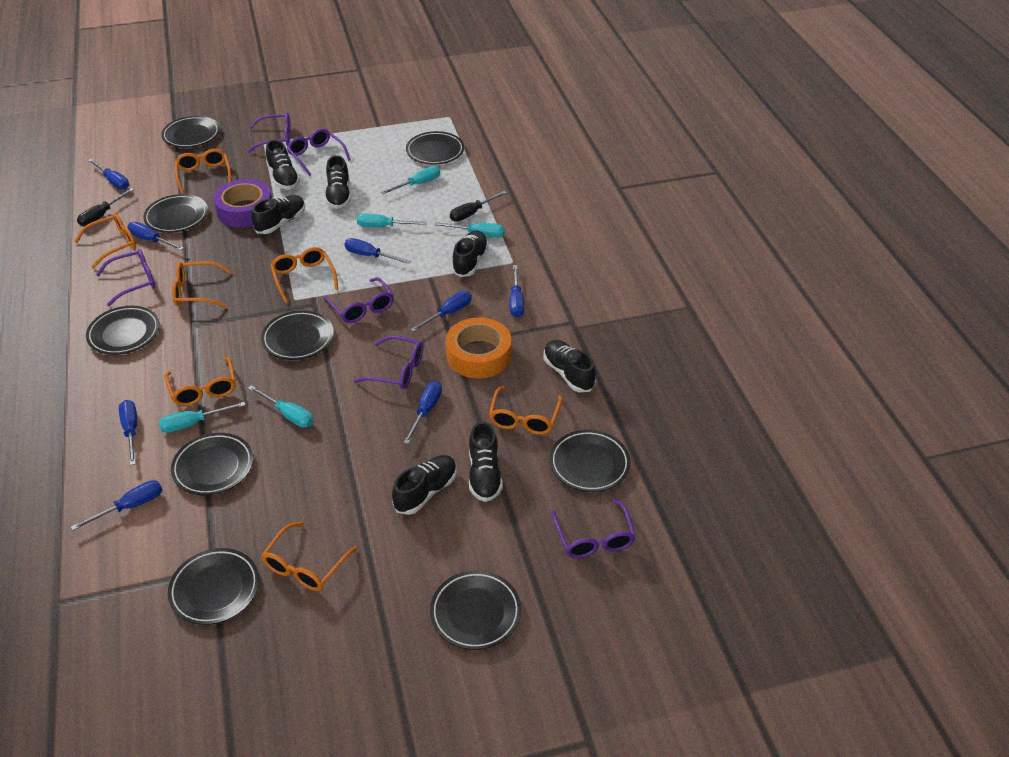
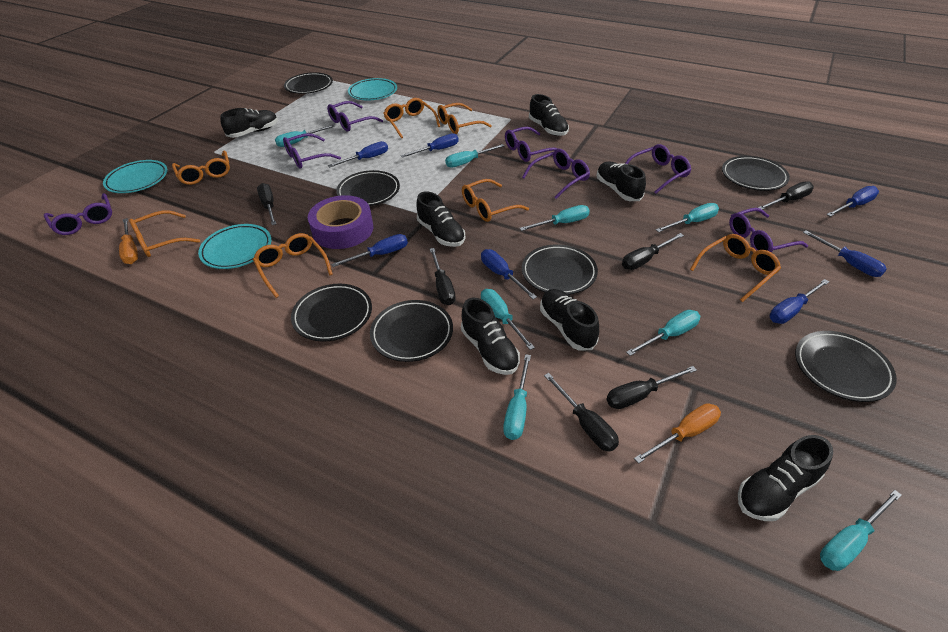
black plate: [86,306,160,355] [143,194,208,233] [161,116,220,148] [168,548,259,625] [171,433,253,495] [261,310,334,360] [406,131,464,165] [430,570,521,650] [550,430,630,492] = 9 -> [284,72,333,94] [291,284,372,342] [336,170,400,206] [370,300,453,362] [522,244,598,295] [722,156,790,191] [795,331,897,402] = 7
black screwdriver: [77,188,134,226] [450,191,507,222] = 2 -> [257,183,276,225] [430,248,456,305] [544,373,619,452] [606,366,697,409] [622,233,684,270] [758,181,814,210] = 6
blue screwdriver: [71,480,162,531] [88,159,129,190] [119,400,137,465] [127,222,184,250] [344,238,410,264] [404,381,442,444] [410,291,472,332] [510,265,524,318] = 8 -> [328,141,388,167] [331,234,408,267] [401,133,459,158] [481,249,537,299] [770,279,829,324] [803,230,887,277] [826,186,879,217] = 7
orange screwdriver: none = 0 -> [119,218,138,264] [634,403,721,464] = 2
orange tape: [446,317,511,378] = 1 -> none = 0
purple glasses: [96,249,156,306] [247,112,291,152] [287,129,351,176] [323,277,394,323] [354,335,423,389] [551,499,636,558] = 6 -> [44,193,112,235] [283,133,341,169] [327,101,383,131] [505,127,558,162] [522,149,590,199] [625,144,691,194] [729,208,808,253] = 7
turquoise plate: none = 0 -> [103,160,168,193] [198,224,271,269] [348,78,397,100] = 3
turquoise screwdriver: [159,402,246,433] [248,385,314,428] [357,214,427,227] [381,166,440,194] [435,222,505,238] = 5 -> [275,125,335,147] [445,144,504,168] [481,289,535,350] [503,354,531,440] [519,205,590,231] [626,310,700,356] [656,203,719,232] [820,490,902,571] = 8

